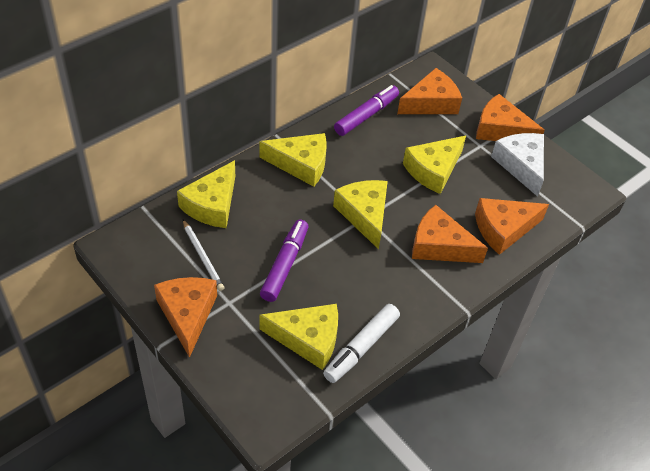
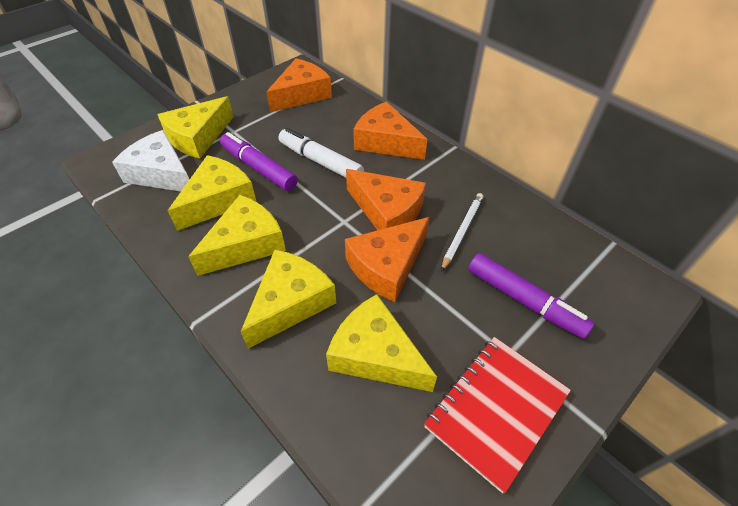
orange cheese: [154,277,217,358] [397,68,462,114] [412,205,488,263] [475,198,549,255] [476,94,545,141] = 5 -> [266,58,332,112] [345,217,429,302] [346,169,426,230] [353,101,427,160] = 4
red notebook: none = 0 -> [424,337,571,493] = 1

